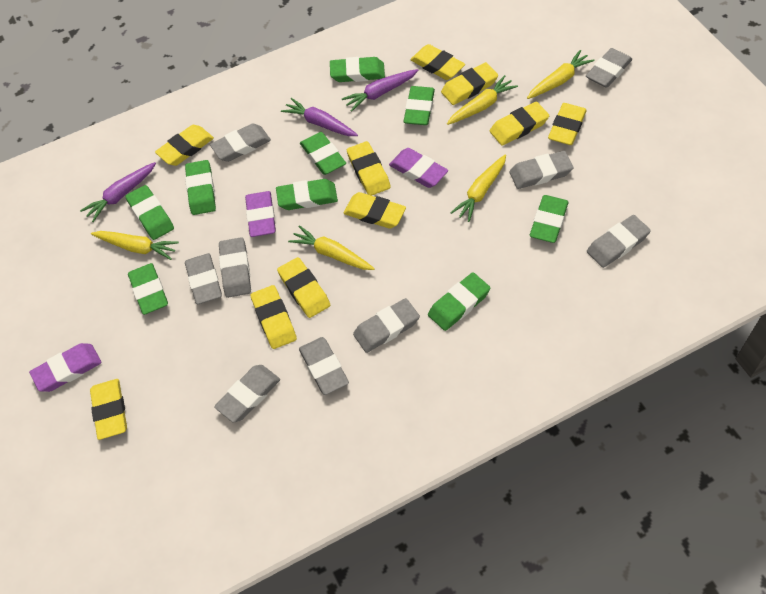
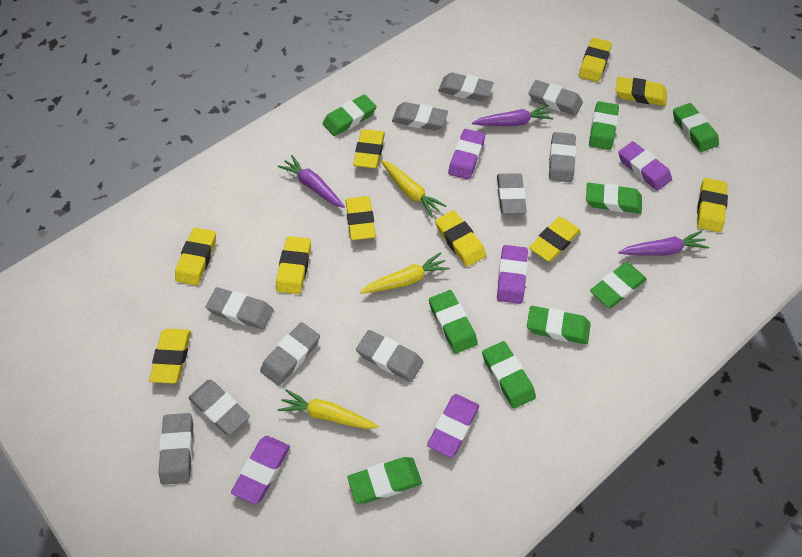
grey eraser: [185,253,222,304] [210,123,271,162] [214,365,280,422] [219,237,251,298] [299,337,349,395] [353,298,420,353] [509,151,573,189] [586,48,632,88] [587,215,651,268] = 9 -> [158,413,193,485] [189,379,250,435] [206,287,273,329] [260,322,320,386] [356,330,423,382] [392,102,448,131] [438,73,493,101] [497,173,527,214] [529,80,583,116] [549,132,576,182] = 10
purple eraser: [29,343,102,392] [245,191,276,237] [389,148,448,188] = 3 -> [231,436,290,505] [427,394,479,458] [448,129,485,180] [497,245,528,304] [618,141,672,191] = 5
yellow carrot: [91,231,179,260] [288,225,375,270] [447,75,518,125] [450,154,506,222] [527,50,595,99] = 5 -> [278,389,379,429] [360,252,450,294] [381,160,446,218] = 3

